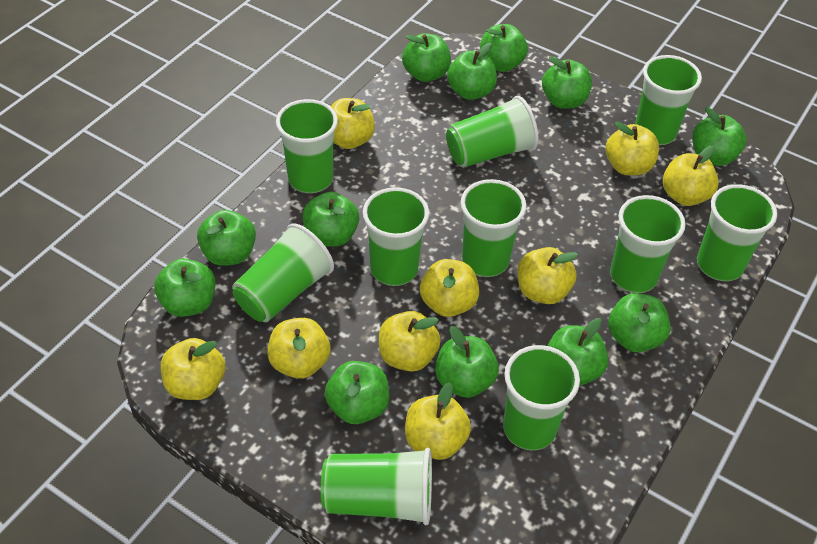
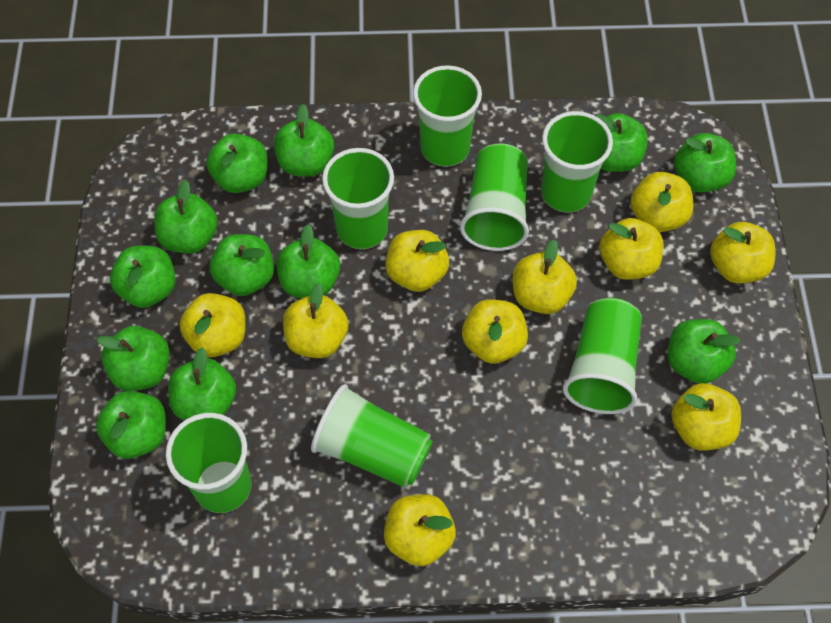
green cup: [232,224,334,322] [276,99,338,193] [321,448,432,525] [363,187,429,286] [446,96,539,168] [461,179,527,277] [503,345,580,450] [610,195,686,293] [635,55,702,145] [697,184,777,281] = 10 -> [166,413,251,513] [311,384,433,488] [322,148,394,249] [413,65,482,167] [460,143,529,251] [541,111,613,213] [563,298,642,414] = 7
yellow apple: [161,338,225,400] [267,318,331,379] [330,98,375,149] [379,311,441,372] [405,383,471,460] [420,259,479,317] [518,247,578,304] [606,122,659,175] [663,146,719,206] = 9 -> [179,293,246,357] [283,282,349,358] [384,494,456,566] [385,230,449,292] [462,299,528,364] [513,239,577,314] [599,218,663,280] [630,172,694,232] [671,383,741,451] [710,222,775,283] = 10

